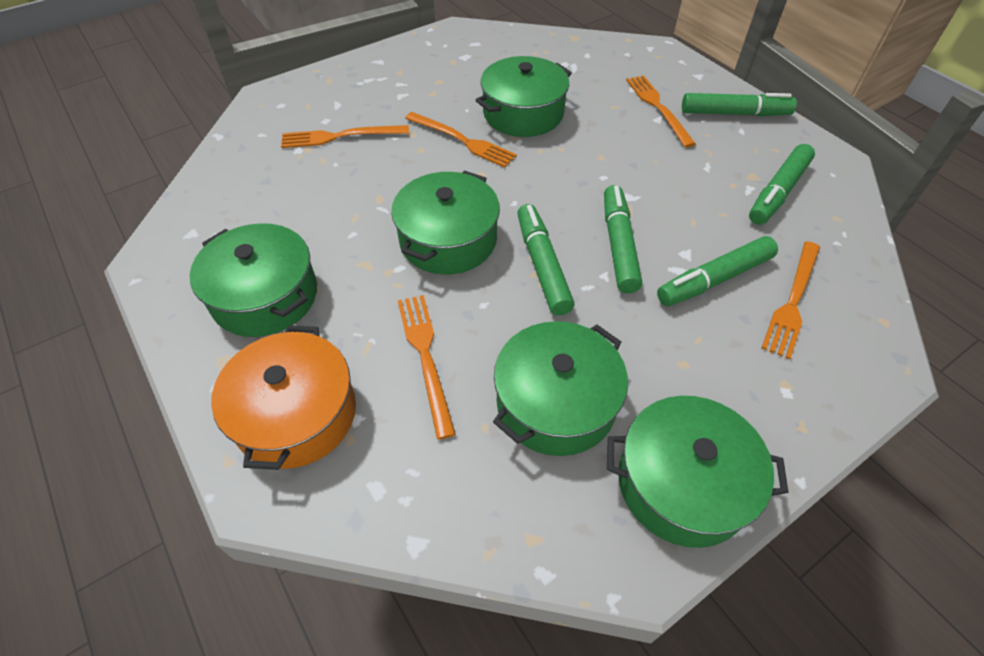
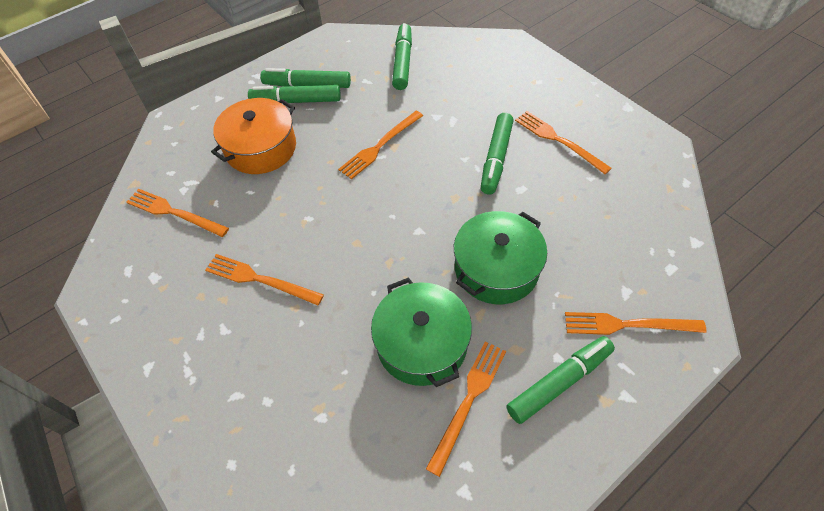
green pot: [190,223,317,337] [391,171,500,275] [476,56,572,137] [493,321,628,456] [607,396,789,548] = 5 -> [371,277,472,387] [454,211,547,304] = 2
orange fork: [281,125,409,148] [398,295,456,439] [405,112,517,168] [626,75,696,148] [762,241,820,359] = 5 -> [126,189,229,237] [205,254,324,305] [338,111,423,180] [426,341,506,477] [515,111,612,174] [565,312,706,335] = 6

